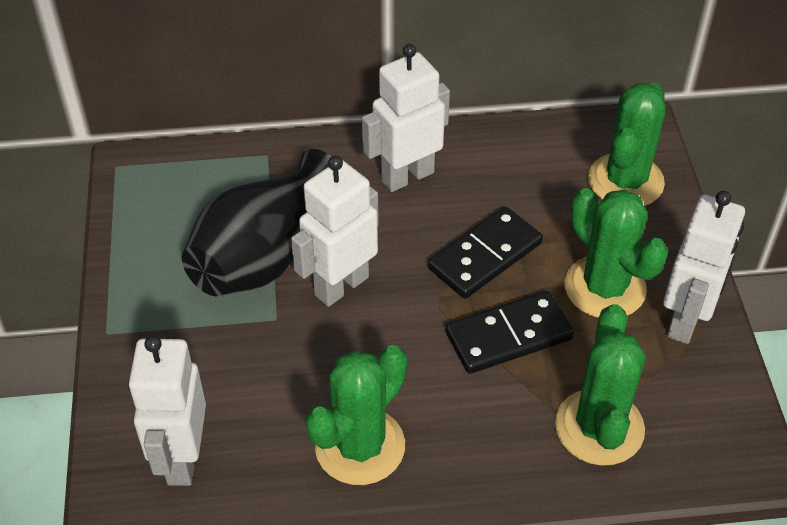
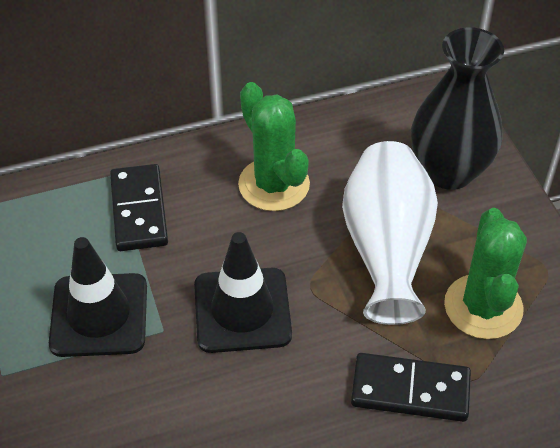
black traffic cone: none = 0 -> [49,237,147,357] [194,232,292,353] = 2
green cactus: [305,345,407,485] [555,304,646,466] [565,188,669,318] [588,83,665,206] = 4 -> [238,82,310,211] [444,208,527,339] = 2
white robot: [128,336,206,486] [291,156,379,307] [362,44,450,192] [663,191,745,344] = 4 -> none = 0
white vase: none = 0 -> [342,141,438,325] = 1

